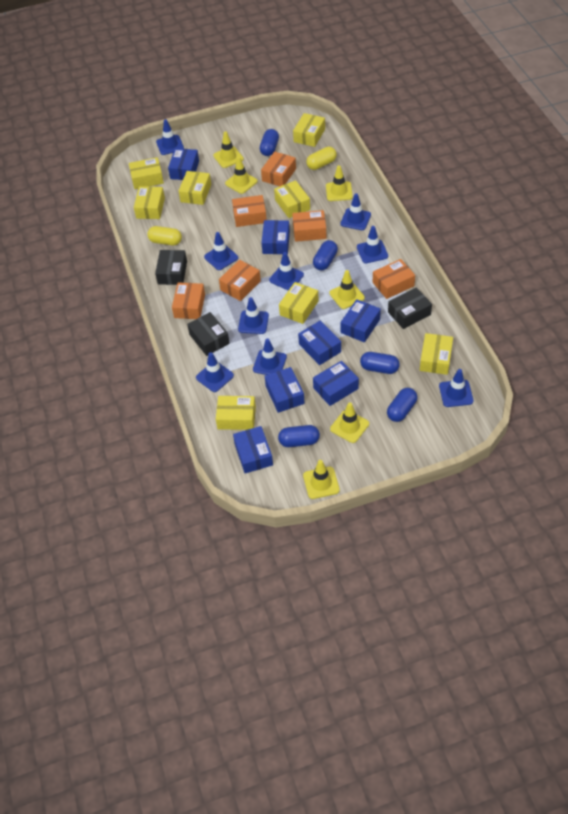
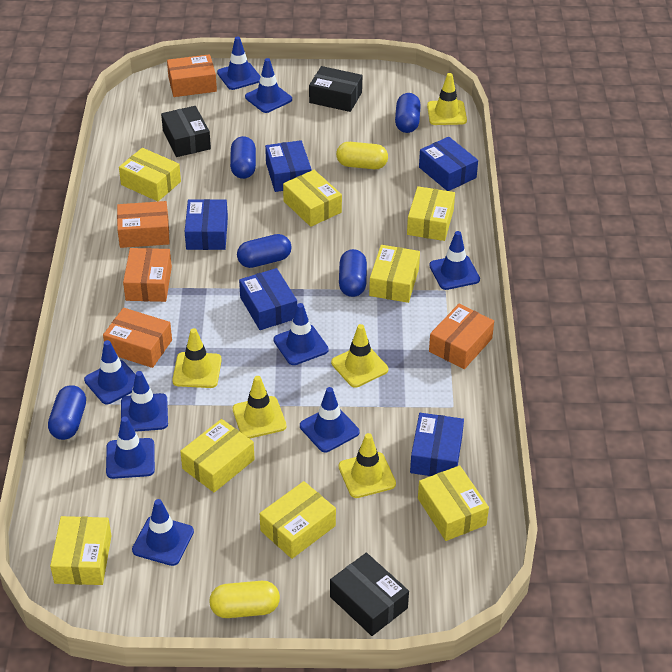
blue box: [168,148,199,180] [233,426,273,473] [261,220,290,254] [265,367,305,413] [298,321,341,365] [313,361,359,406] [341,299,381,343] = 7 -> [185,199,228,250] [239,268,297,330] [265,140,311,192] [410,413,464,476] [419,137,478,191] = 5
orange box: [172,282,205,319] [219,260,261,301] [232,195,267,227] [261,152,296,186] [292,210,326,242] [373,259,415,299] = 6 -> [103,308,172,368] [117,201,170,248] [123,248,172,302] [167,54,217,97] [429,304,494,369] = 5
yellow traffic cone: [213,131,244,168] [225,157,258,194] [303,460,340,499] [326,166,353,201] [329,270,365,309] [330,402,369,443] = 6 -> [172,328,222,388] [233,376,286,439] [331,324,388,388] [338,433,396,498] [427,73,467,125] = 5

